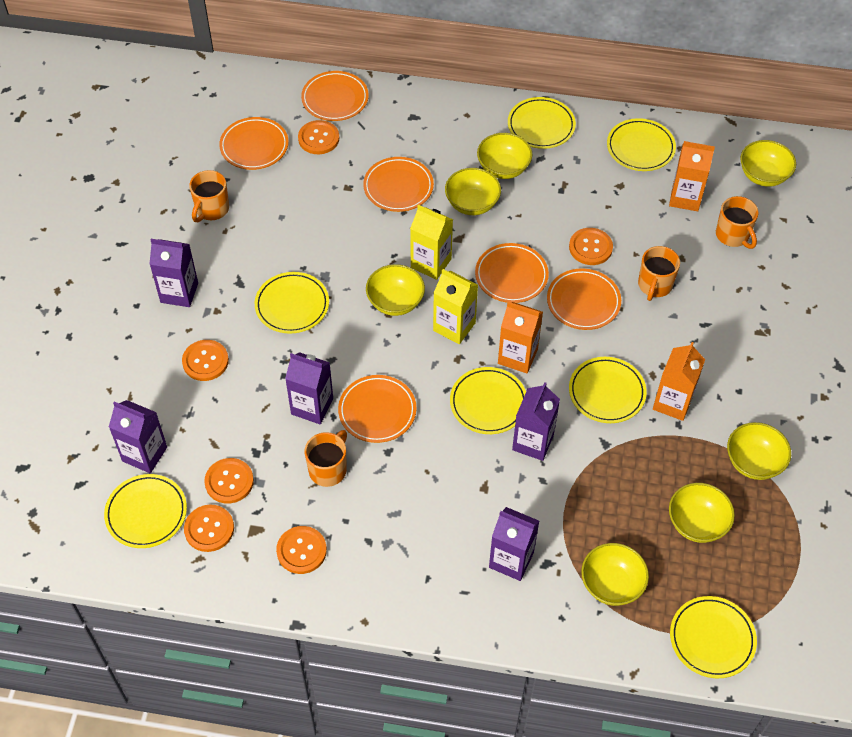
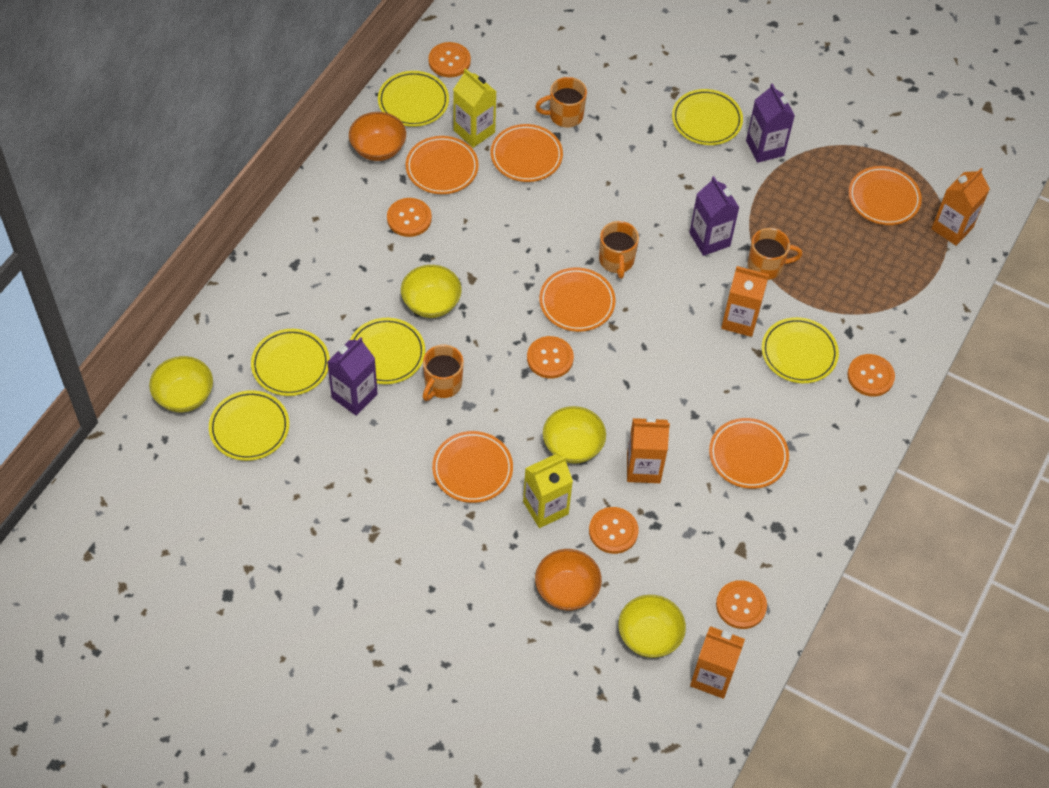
orange bowl: none = 0 -> [349,112,406,161] [535,549,602,611] = 2
orange carton: [498,302,543,373] [653,342,705,421] [669,141,715,211] = 3 -> [627,417,670,483] [690,626,745,699] [721,266,769,337] [931,168,990,246] = 4
purple carton: [109,400,167,473] [150,239,198,307] [285,352,333,424] [489,507,539,581] [512,382,560,461] = 5 -> [327,337,378,416] [689,176,739,256] [746,83,795,163] = 3
yellow bowl: [366,264,425,316] [445,168,501,215] [477,133,532,179] [581,543,649,606] [669,483,735,543] [727,422,791,480] [740,140,796,187] = 7 -> [149,356,213,412] [401,265,462,318] [543,406,606,464] [619,595,686,658] = 4
yellow plate: [104,474,187,548] [255,272,329,334] [450,367,526,434] [508,97,576,149] [569,357,647,423] [607,118,676,171] [670,596,757,678] = 7 -> [209,390,289,461] [251,329,330,396] [350,318,425,384] [378,71,449,127] [672,89,743,145] [762,317,839,383] = 6

